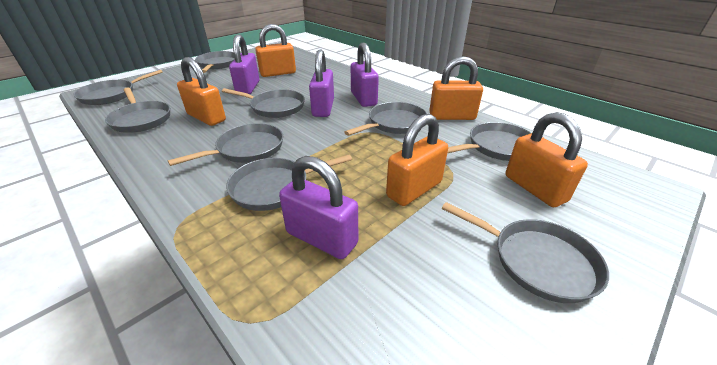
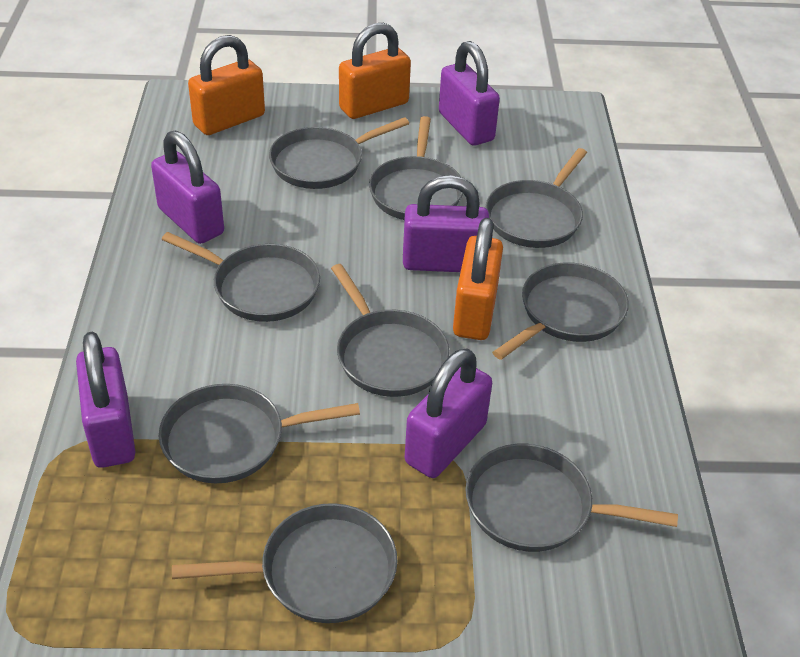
orange padlock: [177,57,226,126] [255,24,296,77] [386,114,448,206] [429,56,483,120] [506,112,588,207] = 5 -> [188,35,265,135] [339,23,411,119] [453,218,503,340] = 3
purple padlock: [229,35,259,94] [279,156,358,259] [309,50,334,117] [351,43,379,107] = 4 -> [76,332,135,468] [151,130,224,244] [403,175,489,272] [405,348,492,478] [439,41,500,146] = 5

